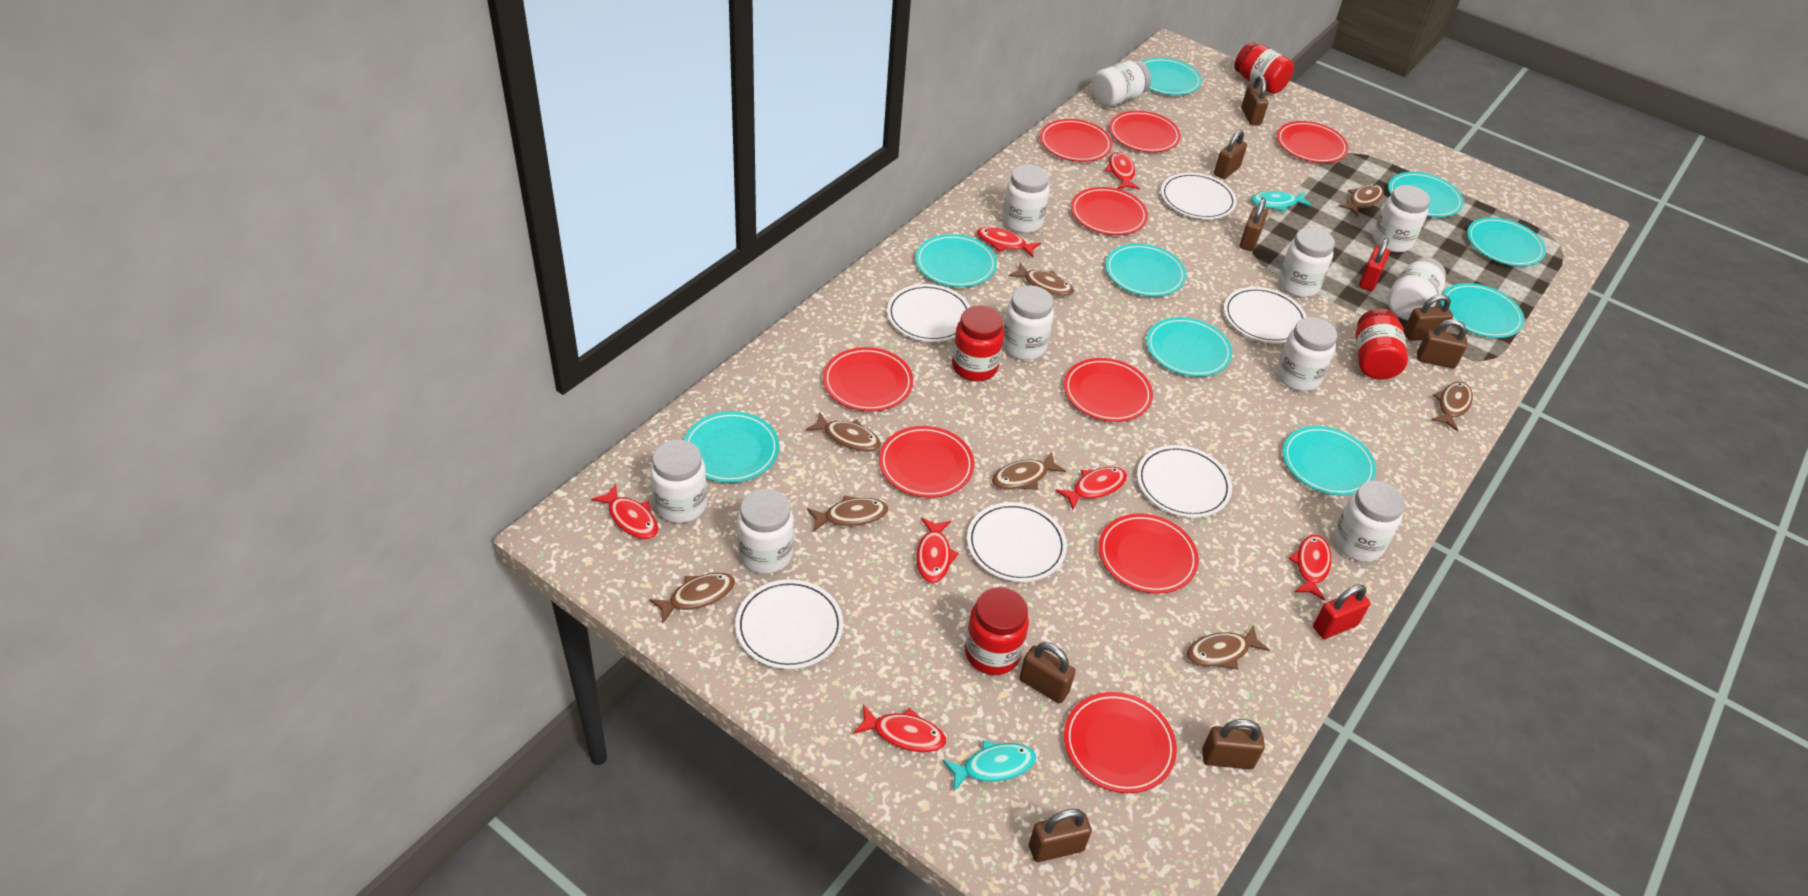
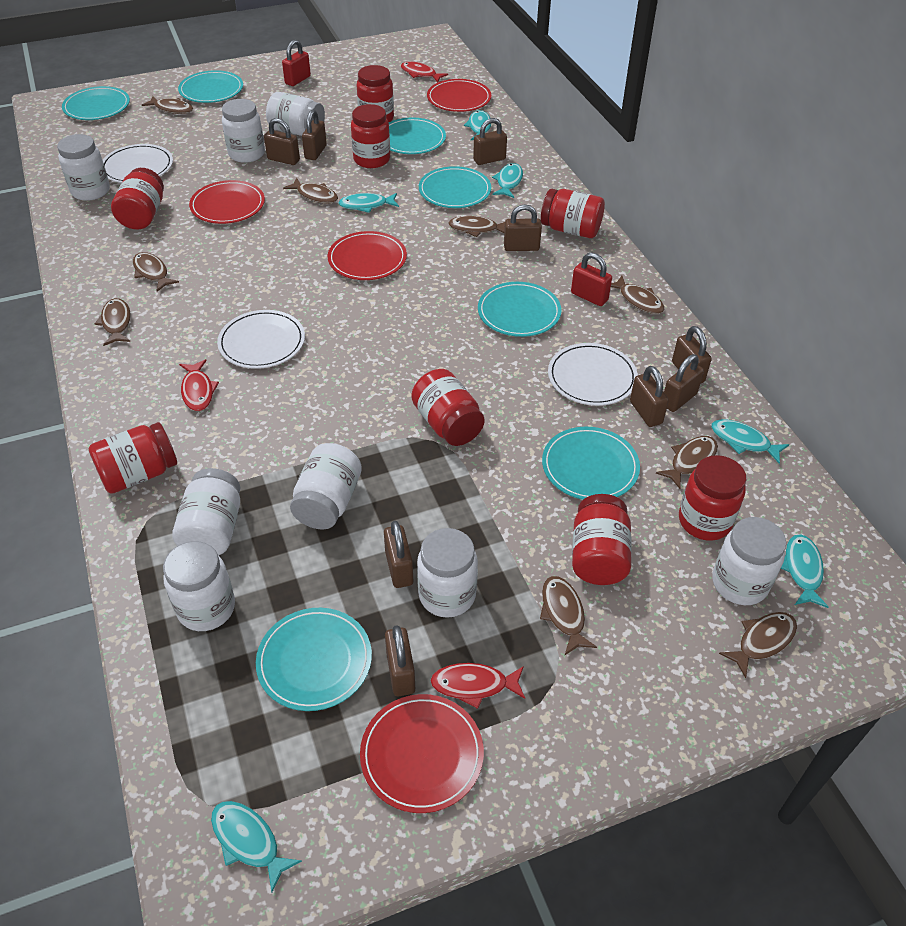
brown fish: [649,573,735,623] [806,412,881,452] [807,495,888,532] [992,452,1066,490] [1009,263,1074,296] [1187,625,1270,670] [1339,184,1384,216] [1431,382,1473,431] = 8 -> [94,298,131,346] [133,252,179,292] [142,96,193,114] [283,178,338,203] [448,216,505,237] [540,576,597,655] [611,276,664,314] [656,436,718,489] [719,612,797,678] = 9
brown padlock: [1019,642,1076,703] [1029,809,1092,862] [1202,719,1265,769] [1214,130,1247,179] [1240,198,1268,251] [1241,76,1268,125] [1404,294,1453,341] [1417,319,1467,369] = 8 -> [264,118,300,165] [302,110,327,160] [384,521,413,588] [385,625,415,696] [473,118,507,165] [504,204,542,251] [630,366,669,427] [664,354,704,412] [672,326,712,384] = 9
red fish: [591,484,658,539] [853,704,946,752] [916,518,959,583] [977,227,1041,257] [1056,467,1127,510] [1105,152,1140,190] [1289,535,1331,601] = 7 -> [179,359,219,411] [401,62,448,83] [430,663,525,709] = 3
red jar: [952,306,1004,381] [965,587,1029,675] [1234,42,1294,94] [1355,309,1408,379] = 4 -> [89,422,177,494] [111,168,164,230] [351,104,390,168] [357,65,394,122] [411,369,485,446] [541,189,605,238] [572,494,632,585] [679,455,746,541] = 8
red plate: [823,347,913,411] [879,426,974,498] [1040,119,1112,162] [1064,358,1153,422] [1064,692,1177,793] [1071,187,1148,235] [1099,514,1199,594] [1109,111,1181,153] [1277,121,1349,163] = 9 -> [189,180,265,224] [327,231,407,280] [360,694,484,813] [427,79,491,112] = 4
turquoise fish: [943,740,1036,791] [1251,191,1312,212] = 2 -> [211,801,302,893] [339,193,399,213] [464,110,491,140] [492,163,523,198] [711,419,789,464] [781,534,828,608] = 6
turquoise plate: [684,411,779,483] [915,234,997,287] [1105,244,1186,297] [1142,58,1202,95] [1146,317,1232,377] [1283,426,1376,496] [1388,172,1464,217] [1441,283,1525,338] [1467,217,1546,266] = 9 -> [62,86,130,120] [178,70,243,103] [256,608,372,711] [389,118,446,154] [419,166,491,208] [478,282,561,337] [542,427,640,500] = 7
white jar: [650,439,707,523] [737,489,794,574] [1003,164,1050,233] [1003,286,1054,360] [1091,60,1151,107] [1276,317,1338,391] [1278,227,1335,297] [1333,481,1405,562] [1373,185,1430,252] [1388,257,1446,320] = 10 -> [57,134,110,201] [163,541,235,631] [172,468,241,555] [222,99,265,163] [266,92,325,136] [290,443,362,530] [417,528,478,618] [712,517,786,605] = 8
white plate: [735,579,843,669] [887,284,970,342] [967,502,1067,582] [1137,445,1232,518] [1161,173,1237,219] [1224,287,1307,343] = 6 -> [103,144,173,183] [217,310,305,369] [548,343,638,406] = 3

